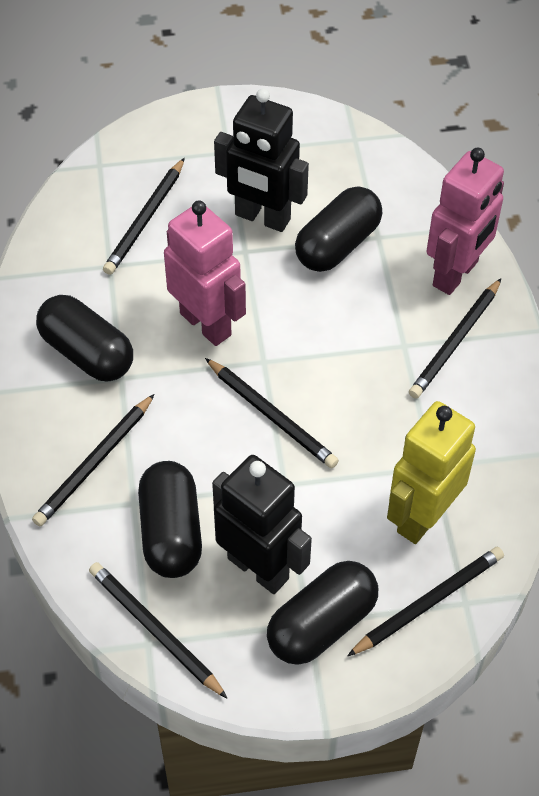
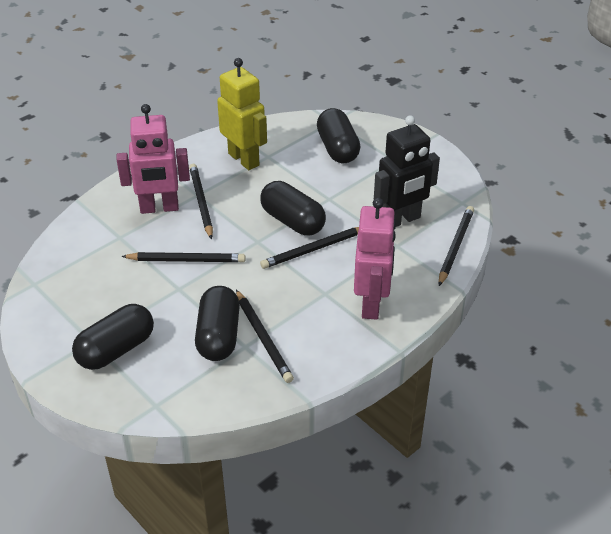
black pencil: [32,394,154,526] [89,562,228,699] [103,158,185,275] [205,358,339,468] [347,547,504,656] [409,278,501,399] = 6 -> [121,252,246,262] [189,164,213,239] [236,290,294,383] [260,227,359,269] [438,206,474,286] = 5
black robot: [212,455,312,594] [214,88,309,232] = 2 -> [374,115,440,227] = 1

